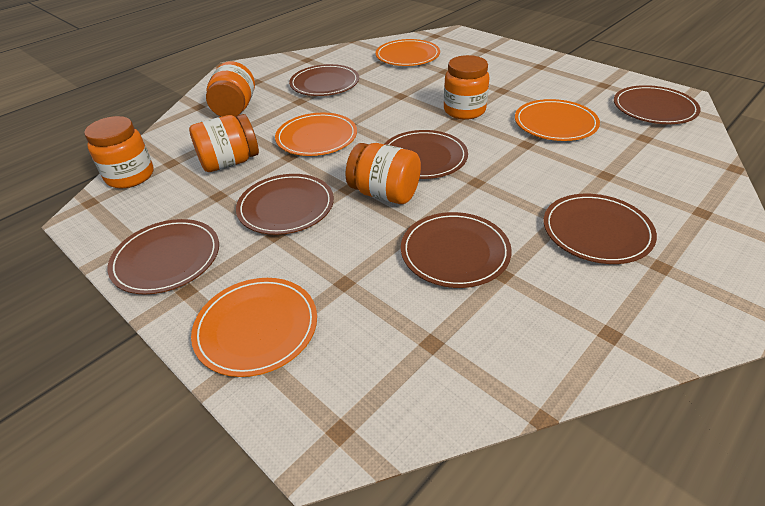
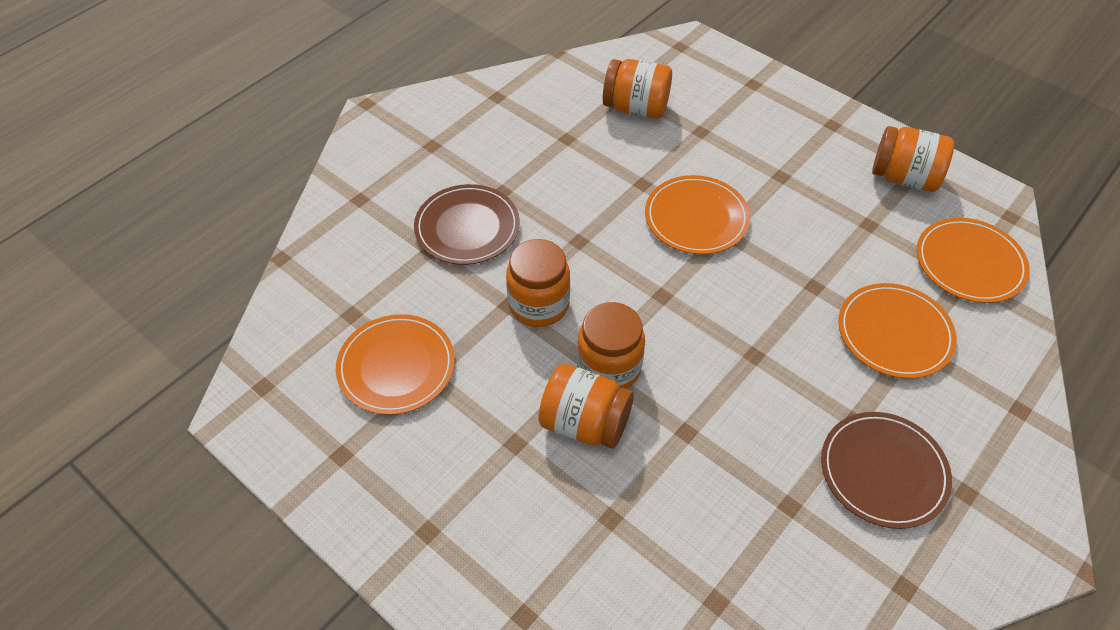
brown plate: [107,219,219,295] [236,174,334,235] [289,64,359,96] [384,130,468,179] [401,212,512,288] [544,194,657,264] [614,85,701,124] = 7 -> [414,184,520,265] [821,412,952,529] = 2

